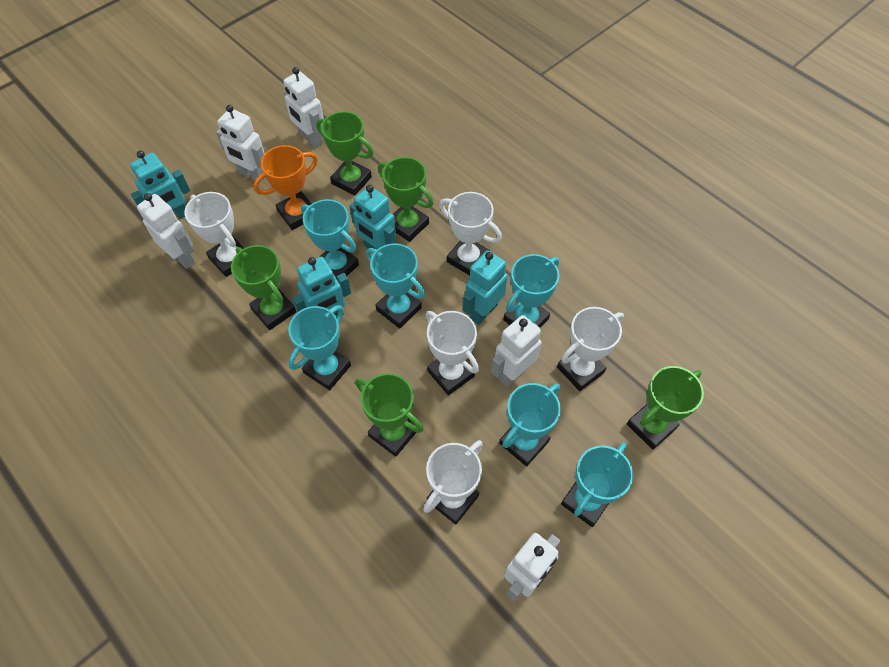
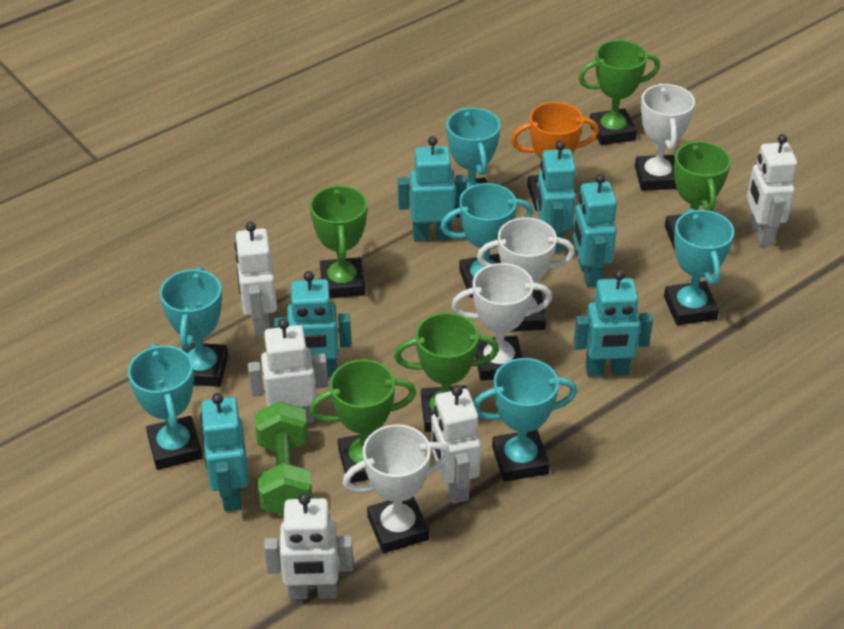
green dumbbell: none = 0 -> [255,401,313,515] = 1
turquoise robot: [130,151,190,219] [292,256,351,317] [350,185,396,250] [463,251,508,325] = 4 -> [200,393,249,511] [274,271,352,376] [398,136,467,241] [536,141,576,253] [573,174,617,287] [574,270,653,377] = 6
white trophy: [185,192,244,277] [423,440,483,525] [426,311,479,395] [439,192,502,276] [557,307,624,391] = 5 -> [343,424,450,553] [452,263,552,381] [477,217,575,331] [635,83,695,191] = 4

